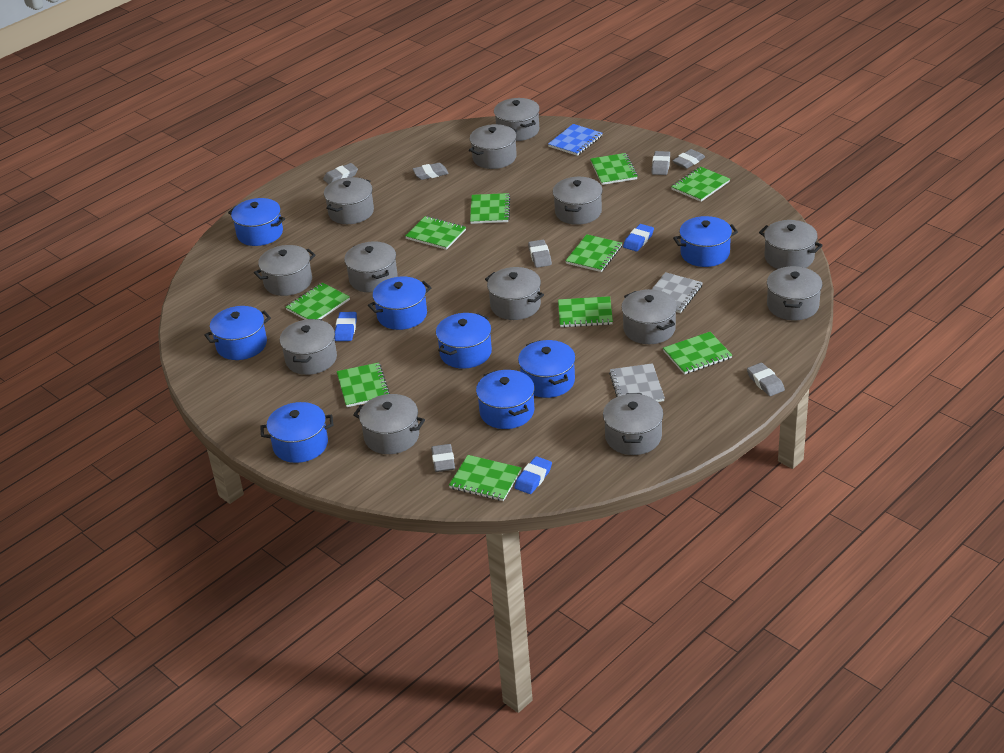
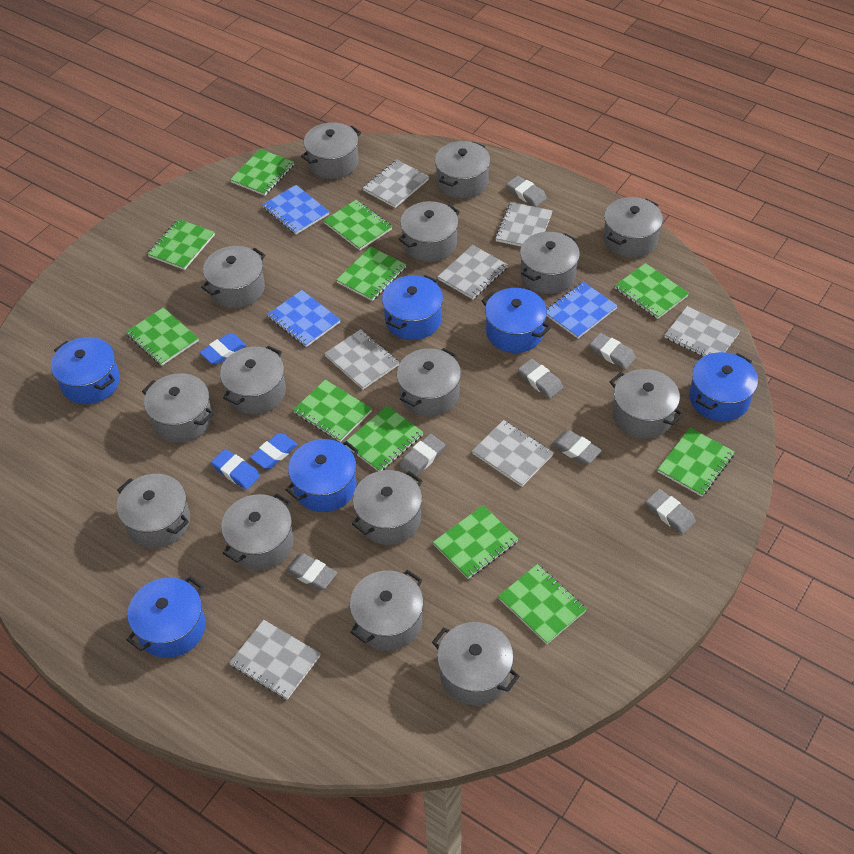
blue notebook: [548,124,602,156] = 1 -> [262,185,329,234] [267,290,341,347] [547,282,618,339] = 3
blue pot: [204,306,271,360] [228,198,285,246] [260,402,333,463] [368,277,431,330] [436,313,492,369] [476,370,535,429] [518,340,576,398] [673,216,738,267] = 8 -> [51,337,120,404] [127,577,206,658] [286,439,359,512] [382,275,443,340] [482,288,551,353] [689,352,758,421] = 6
green notebook: [285,283,350,320] [337,362,390,407] [405,216,466,250] [449,455,521,501] [470,193,510,224] [558,296,613,328] [565,234,622,272] [590,153,638,185] [663,332,732,375] [671,166,730,202] = 10 -> [126,307,199,366] [147,219,215,270] [230,149,294,196] [293,380,372,442] [324,200,392,250] [336,247,406,301] [345,406,424,471] [433,505,518,579] [498,564,587,644] [615,263,689,319] [657,428,735,497] = 11
grey notebook: [609,363,665,402] [652,272,703,313] = 2 -> [229,620,321,700] [324,329,399,390] [363,160,429,208] [437,245,508,299] [472,420,554,487] [495,202,552,246] [664,306,740,356] = 7
grey pot: [254,245,316,296] [280,319,337,375] [324,177,374,224] [344,241,398,293] [353,394,425,454] [469,124,517,169] [485,267,544,320] [494,98,540,141] [553,177,603,225] [603,393,663,455] [621,289,677,344] [759,220,823,269] [767,266,822,320] = 13 -> [117,474,190,548] [142,373,214,443] [201,246,265,308] [220,346,286,415] [221,493,293,570] [301,122,361,179] [350,570,423,651] [352,470,423,545] [397,348,461,417] [398,201,460,262] [432,622,520,705] [435,141,490,199] [520,232,580,294] [603,197,663,258] [610,369,684,439] = 15

